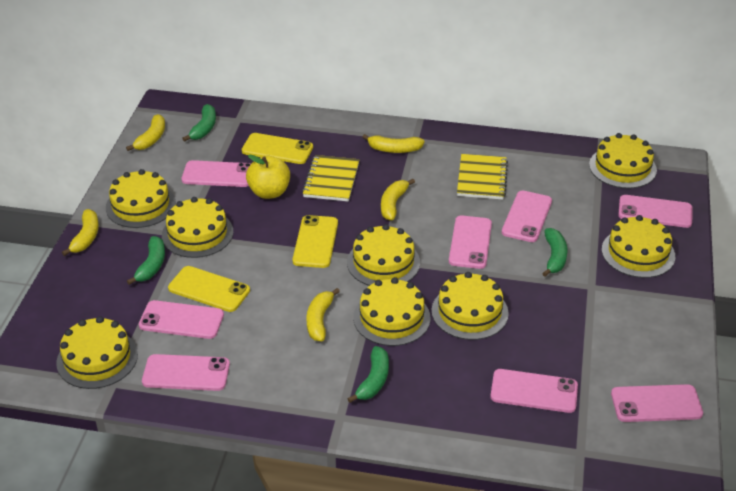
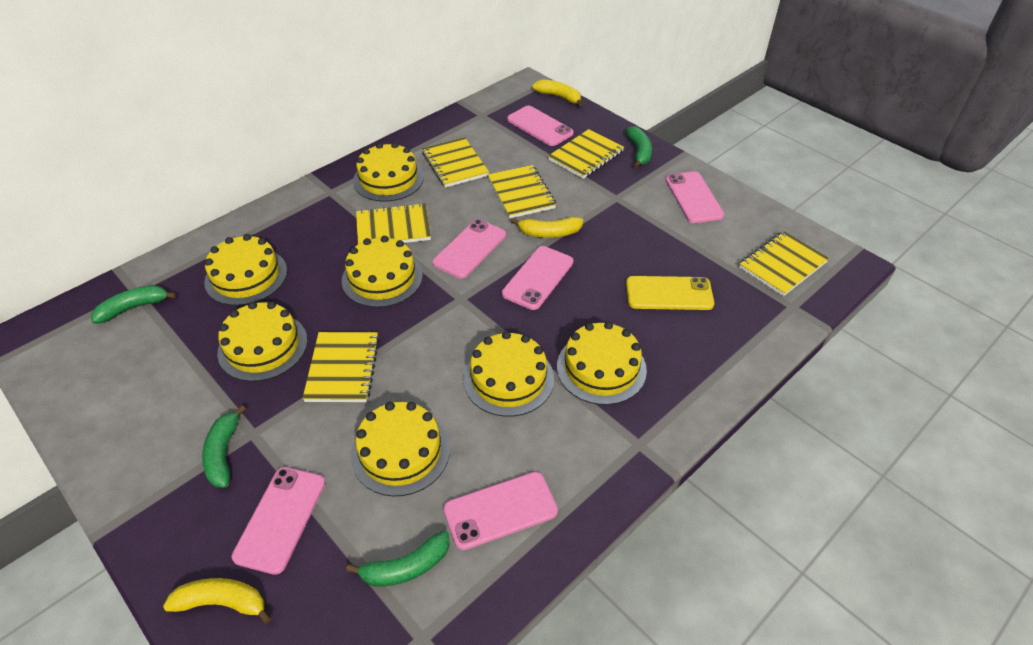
pink phone: [139,300,224,339] [142,354,230,391] [182,160,251,187] [449,216,492,269] [490,369,578,413] [502,190,552,242] [611,384,703,422] [618,195,692,228] = 8 -> [232,467,325,575] [433,219,506,279] [443,472,558,550] [502,246,573,310] [507,106,574,146] [665,171,724,223] = 6
yellow apple: [246,155,290,199] = 1 -> none = 0
yellow banana: [62,209,99,256] [126,114,165,151] [306,288,340,342] [363,134,425,153] [381,179,415,220] = 5 -> [163,578,272,624] [511,216,583,238] [532,80,583,106] = 3
yellow cake: [56,316,138,389] [106,169,176,228] [162,197,233,258] [347,224,420,286] [353,277,431,346] [431,272,509,340] [589,133,657,188] [602,215,675,278] = 8 -> [204,234,287,306] [217,302,308,382] [342,236,423,308] [351,402,450,496] [353,142,424,202] [463,331,554,417] [557,322,647,405] = 7
yellow notebook: [302,155,360,202] [457,154,508,200] = 2 -> [302,332,380,402] [356,203,431,244] [422,137,489,188] [488,165,556,218] [548,129,624,179] [739,231,829,296] = 6
yellow phone: [168,266,250,312] [242,133,313,164] [292,215,338,268] = 3 -> [626,276,714,310] = 1

